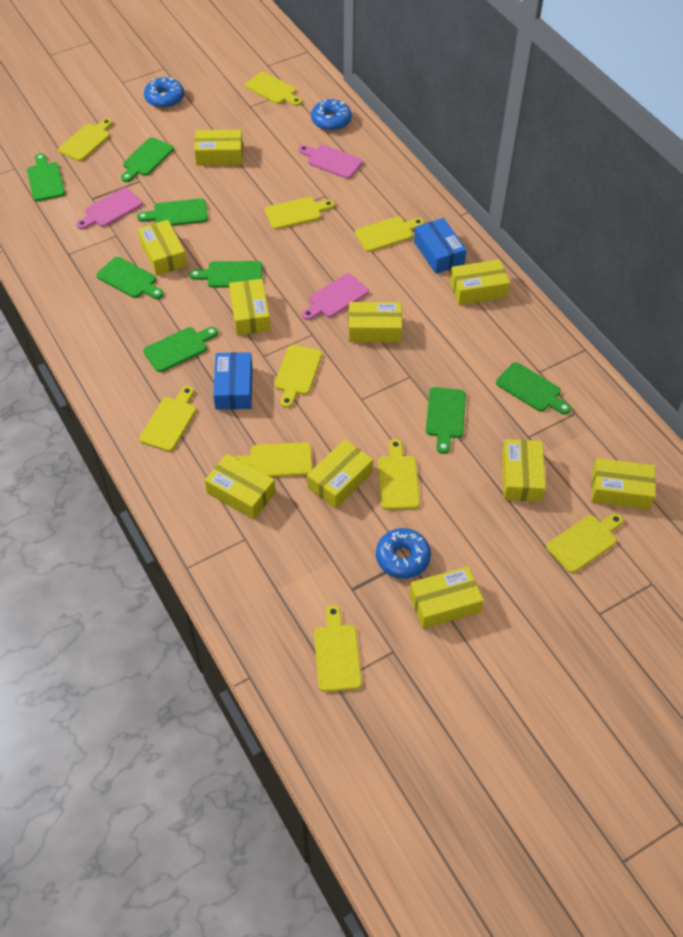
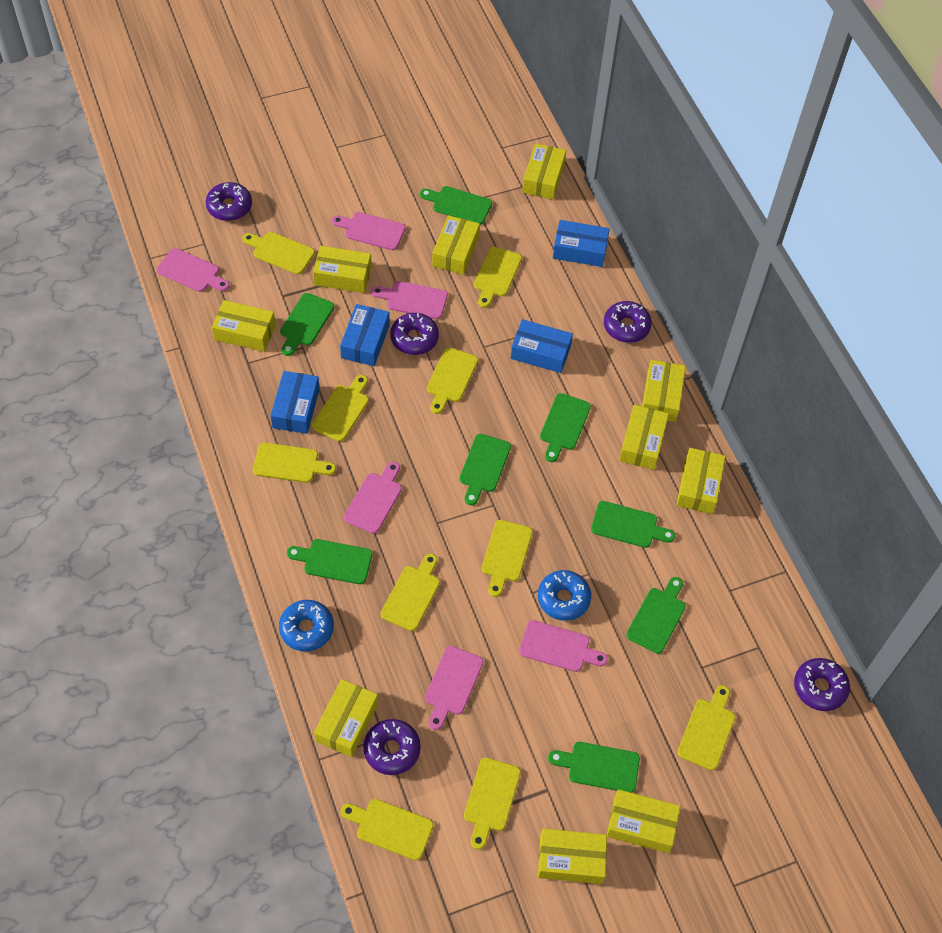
blue box: [213,352,253,409] [414,218,466,274] = 2 -> [270,371,320,434] [340,304,390,366] [511,319,573,373] [553,220,610,267] = 4
blue donut: [144,77,184,108] [311,99,352,131] [376,528,431,579] = 3 -> [279,600,334,652] [538,570,591,621] = 2
pink cutting board: [76,188,143,230] [298,145,363,179] [302,274,369,320] = 3 -> [157,248,229,292] [332,212,405,250] [344,462,402,534] [371,281,448,319] [425,646,483,730] [519,620,608,672] = 6
purple donut: none = 0 -> [206,182,252,221] [363,719,421,775] [390,313,439,355] [604,301,652,343] [794,658,850,711] = 5

